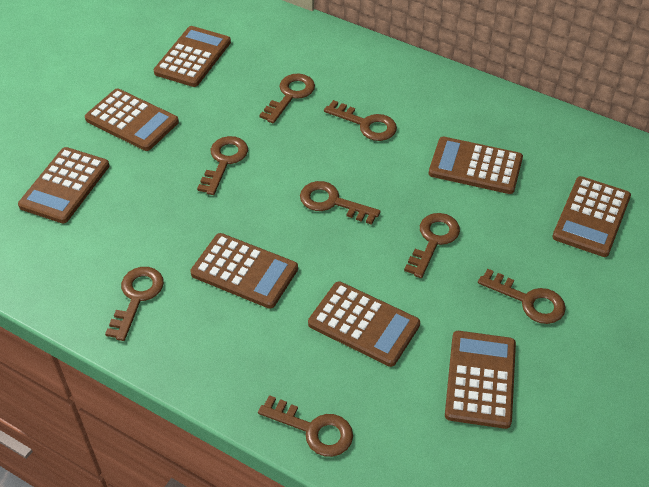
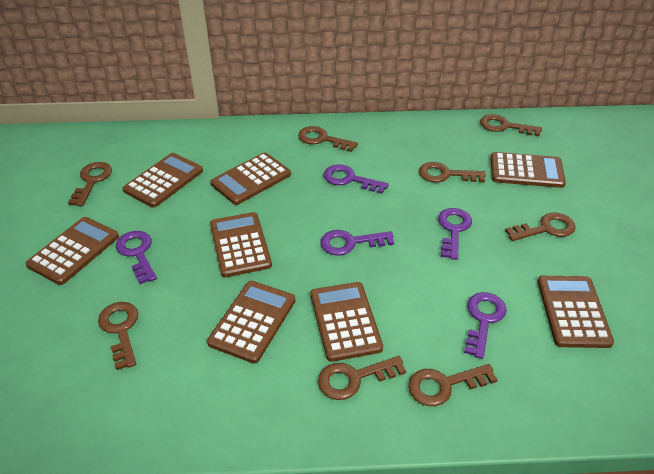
purple key: none = 0 -> [116,231,157,284] [320,230,394,256] [323,165,389,194] [438,208,472,260] [464,292,507,359] = 5

